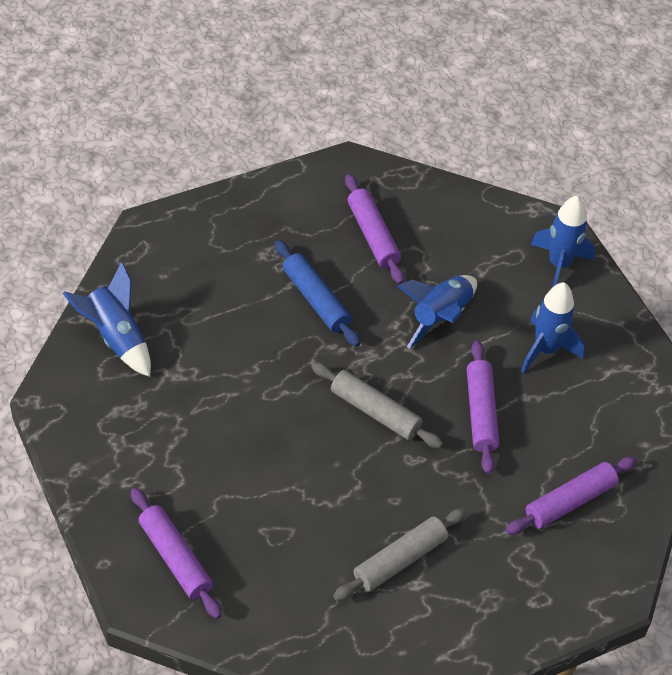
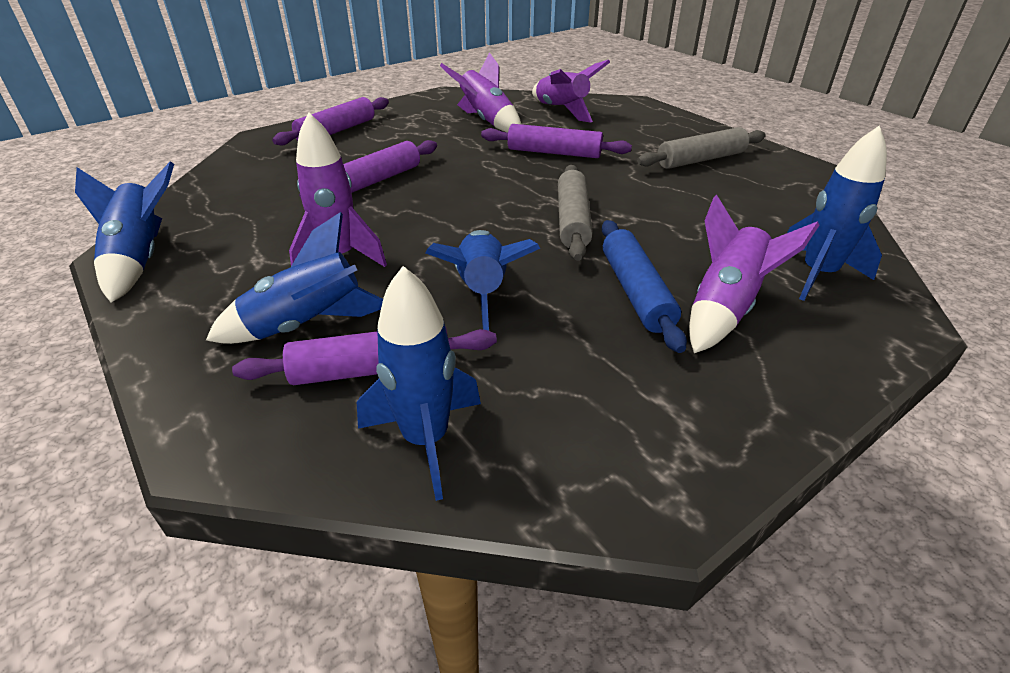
blue rocket: [63,262,151,377] [397,275,477,349] [521,282,585,374] [530,195,595,288] = 4 -> [75,161,174,303] [206,212,383,344] [357,266,481,501] [426,230,541,331] [787,126,887,301] = 5
purple rocket: none = 0 -> [289,112,387,267] [440,52,521,133] [532,60,610,123] [689,195,820,353] = 4

